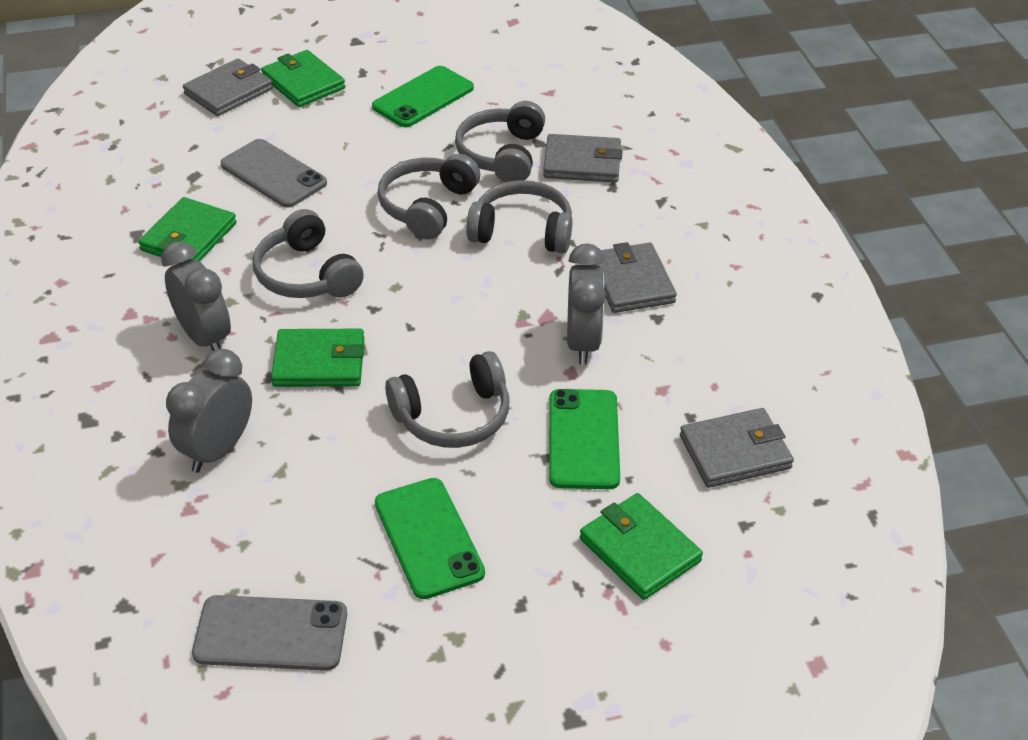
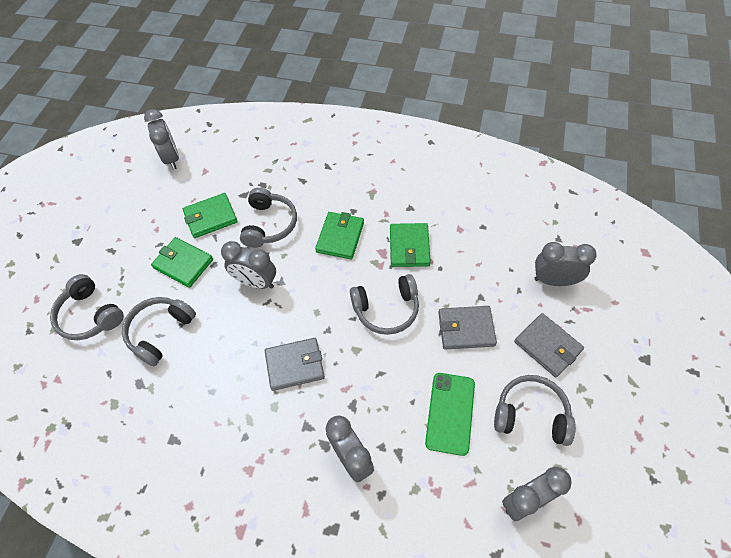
green phone: [372,66,474,127] [375,478,485,599] [549,389,620,489] = 3 -> [425,373,475,456] = 1
grey clock: [161,241,231,351] [166,349,252,473] [567,243,606,365] = 3 -> [144,109,179,170] [221,241,276,289] [326,415,374,482] [502,467,572,521] [534,242,597,286] = 5
grey phone: [192,595,347,671] [220,139,327,208] = 2 -> none = 0
grey wallet: [183,58,273,116] [543,134,622,183] [591,242,677,313] [680,408,794,488] = 4 -> [265,338,325,391] [438,306,497,350] [514,313,584,378] = 3

